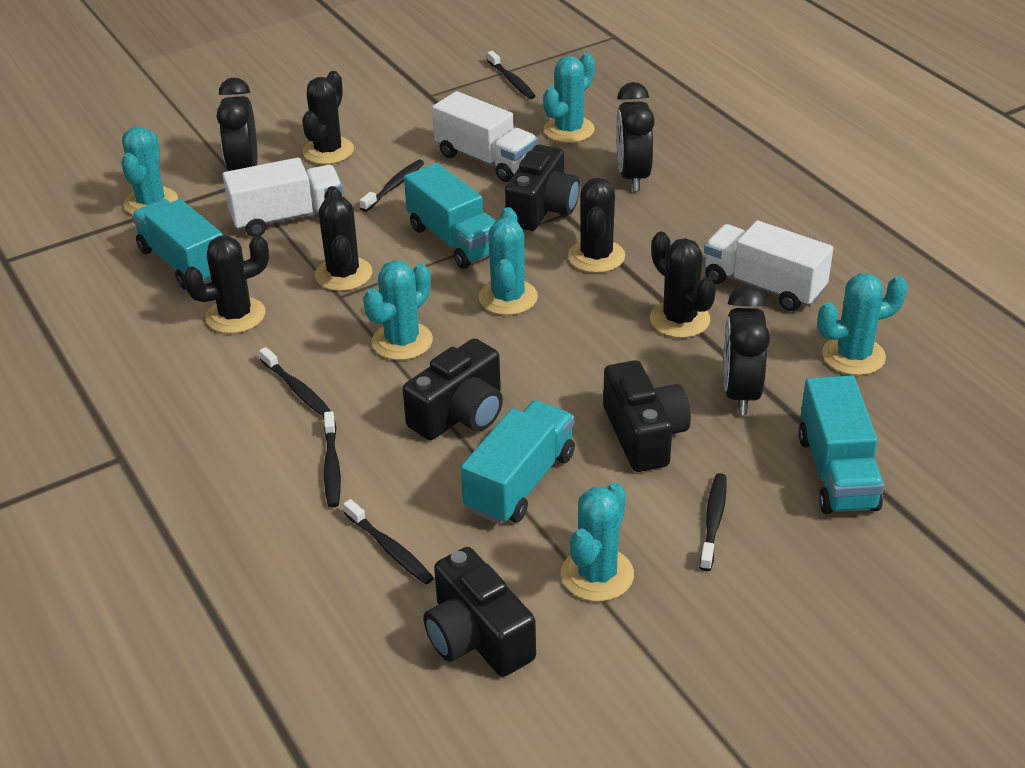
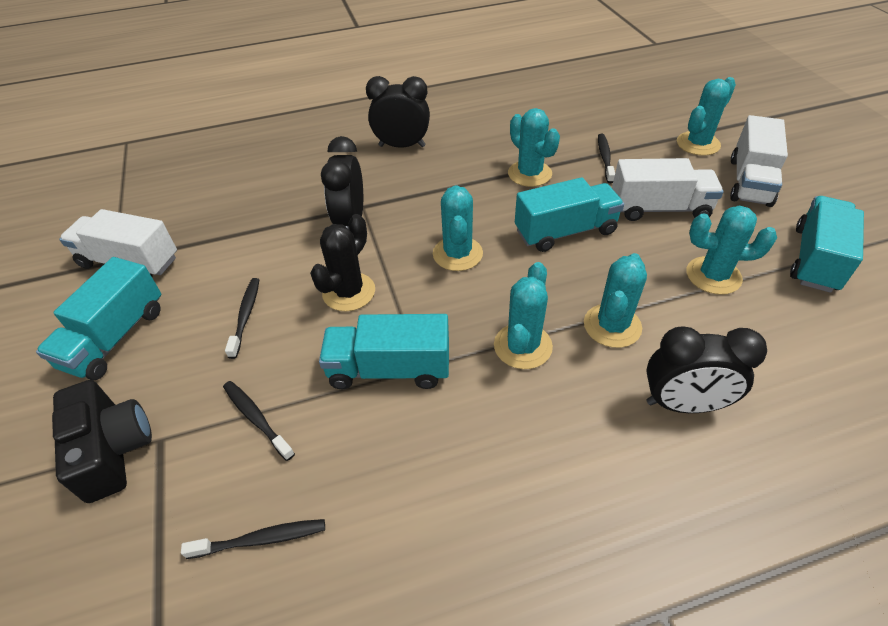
black cactus: [183,235,269,334] [302,71,354,164] [315,186,372,291] [568,178,625,273] [650,231,716,338] = 5 -> [310,214,375,311] = 1
black camera: [403,338,503,440] [423,547,536,677] [505,145,580,231] [603,360,691,472] = 4 -> [52,380,152,503] = 1
black toothbrush: [259,347,331,417] [324,411,341,507] [343,499,434,584] [360,160,424,212] [487,51,536,99] [700,473,727,571] = 6 -> [181,519,325,559] [223,381,295,461] [225,278,259,359] [598,134,615,183] = 4

